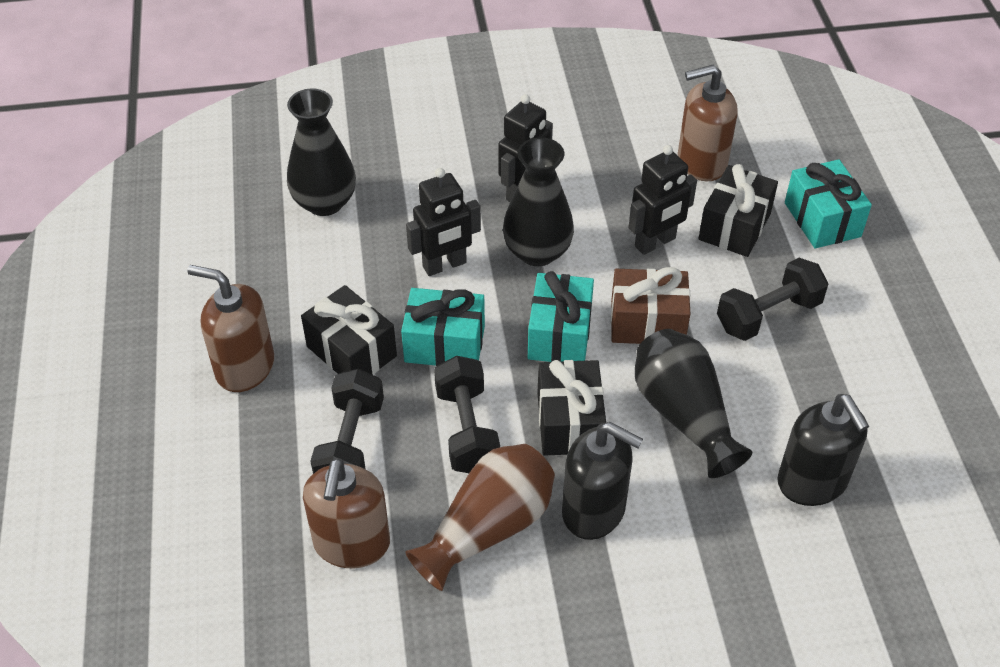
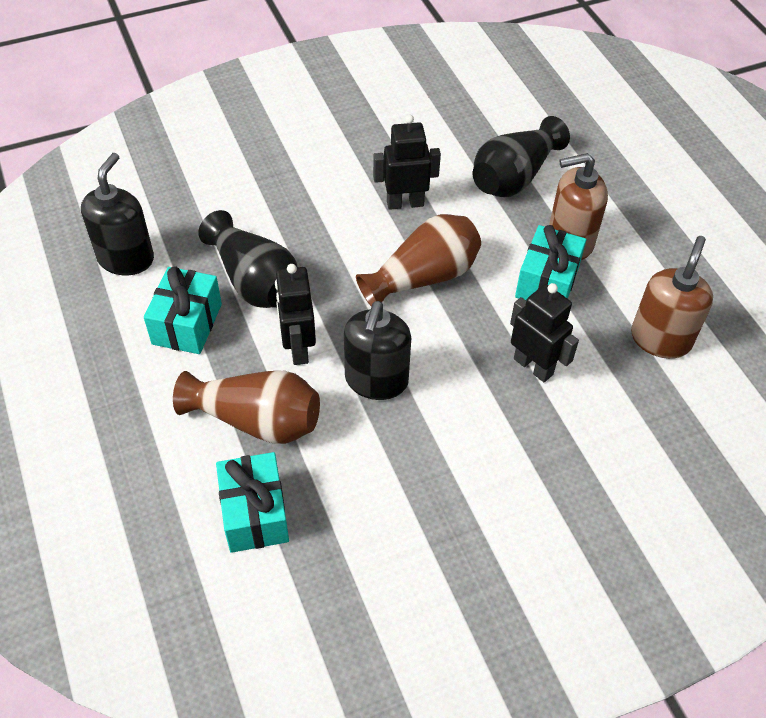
black dumbbell: [310,368,384,474] [434,356,500,473] [717,258,829,341] = 3 -> none = 0
black gift: [301,285,397,374] [537,360,606,456] [698,164,778,257] = 3 -> none = 0
black vase: [287,88,356,216] [503,137,574,266] [635,329,752,478] = 3 -> [198,210,298,308] [473,116,570,197] = 2
brown gift: [611,267,690,344] = 1 -> none = 0
brown soap dispenser: [187,265,274,392] [303,458,390,568] [678,65,738,181] = 3 -> [549,153,608,260] [631,236,713,359] = 2
brown vase: [405,444,555,591] = 1 -> [173,371,320,444] [356,214,481,306] = 2

